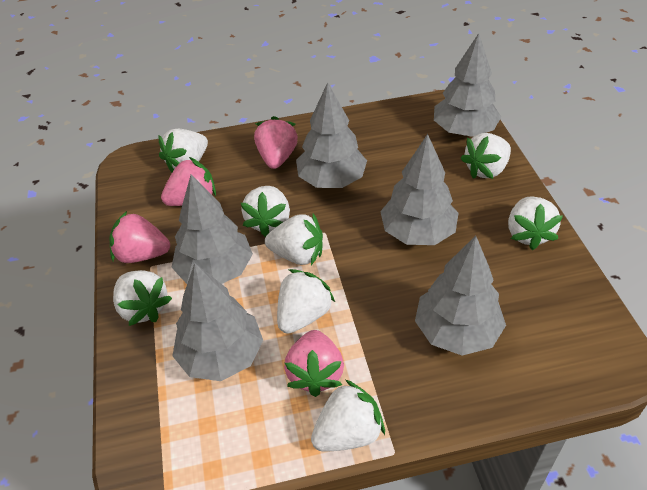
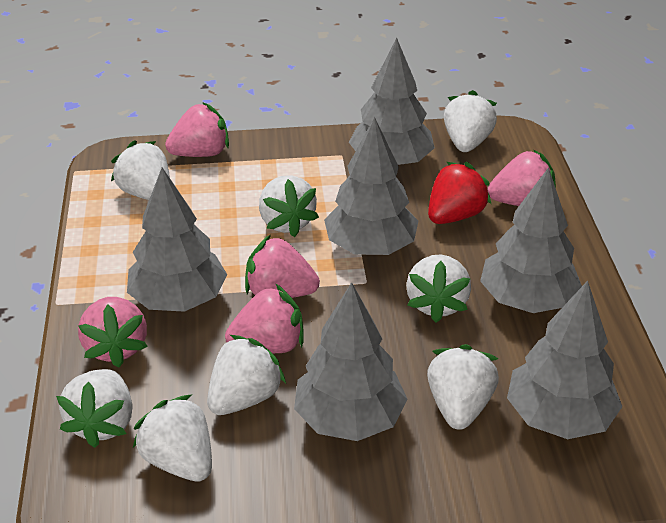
pink strawberry: [110,211,170,263] [161,157,216,206] [254,116,298,169] [284,330,344,397] = 4 -> [78,297,148,368] [165,102,229,157] [225,284,303,353] [245,235,320,298] [488,149,556,206] = 5
red strawberry: none = 0 -> [428,162,491,224] = 1

